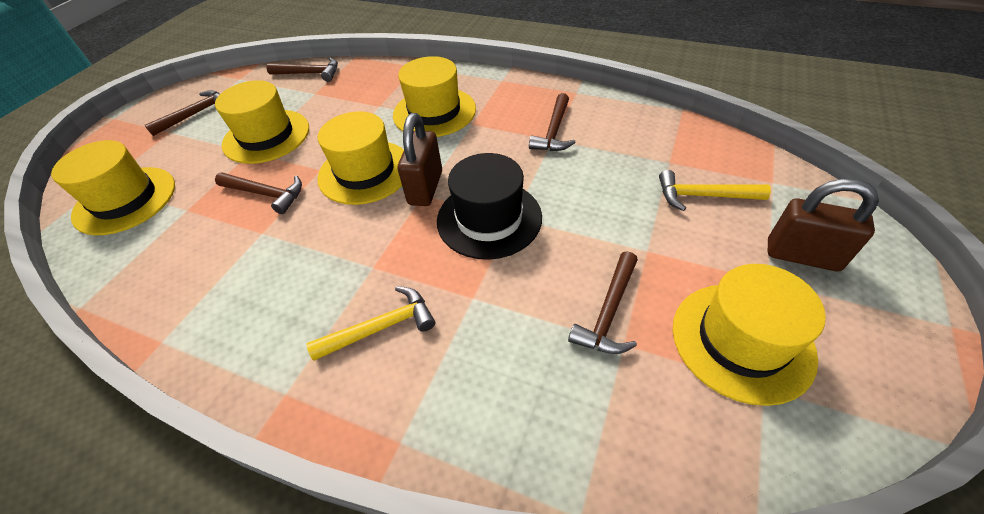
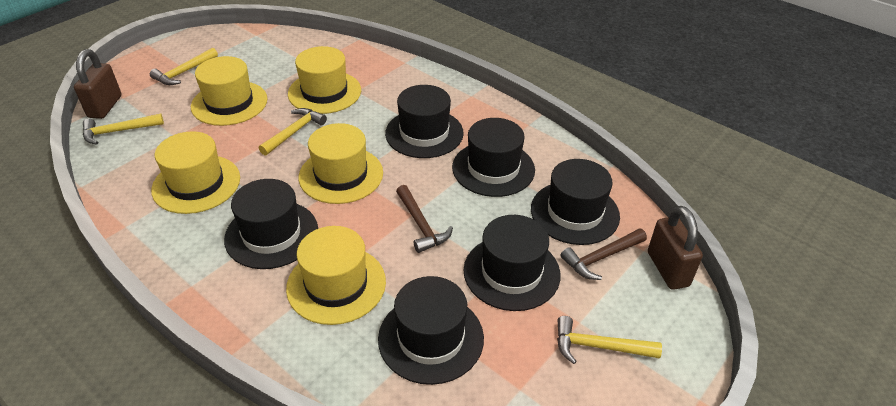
black hat: [437,153,542,260] = 1 -> [224,179,318,269] [378,276,484,385] [385,85,464,158] [452,118,535,197] [464,215,561,311] [531,159,620,245] = 6
brown hammer: [145,90,220,136] [215,172,302,214] [266,58,338,82] [529,93,576,151] [568,251,638,354] = 5 -> [396,185,453,253] [561,228,647,280] = 2
yellow hammer: [307,286,435,361] [659,170,771,211] = 2 -> [83,114,164,145] [150,48,218,85] [259,108,327,156] [557,316,662,364] = 4

